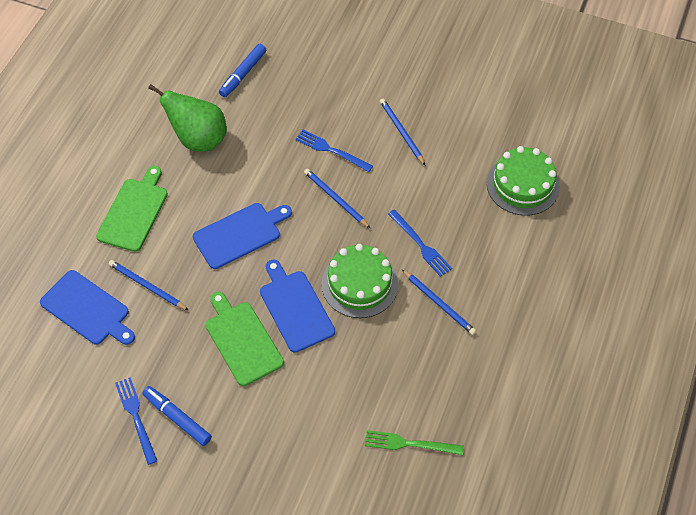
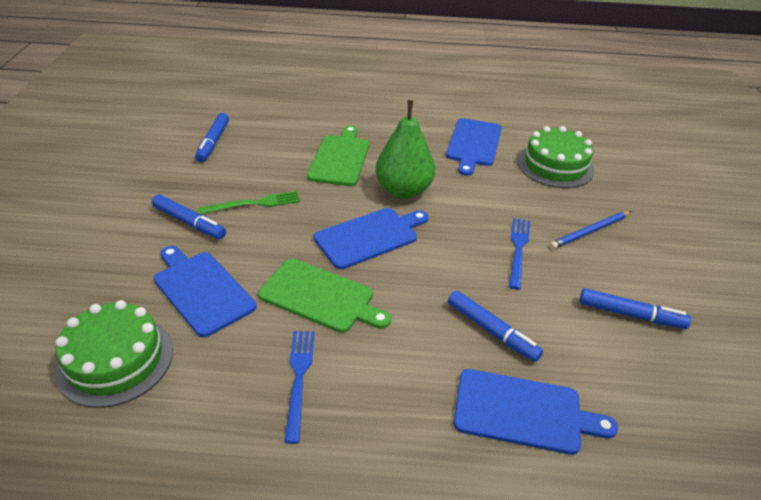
blue cutting board: [40,270,135,345] [193,203,292,269] [260,260,335,353] = 3 -> [154,246,256,337] [314,208,428,269] [446,118,502,176] [454,369,618,455] = 4
blue fork: [115,377,157,465] [295,130,373,172] [388,210,452,277] = 3 -> [284,331,315,444] [509,218,530,290] = 2
blue marker: [142,386,212,446] [219,44,266,97] = 2 -> [152,194,226,239] [195,113,229,162] [448,290,543,362] [579,288,691,329] = 4
blue pencil: [109,260,188,310] [304,169,371,229] [380,99,426,166] [402,269,476,335] = 4 -> [550,211,632,249] = 1

